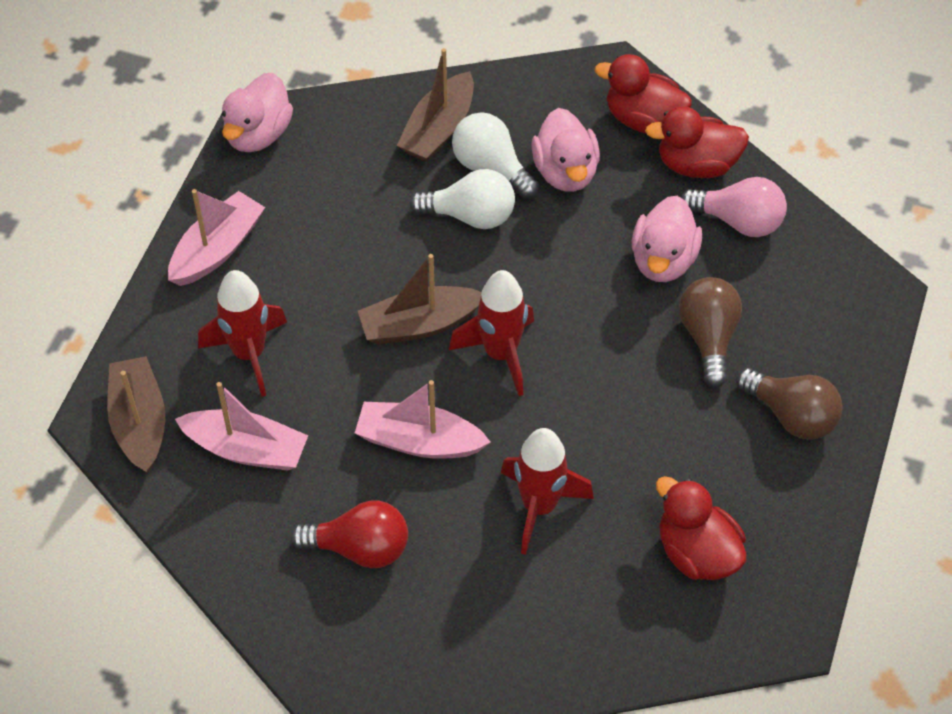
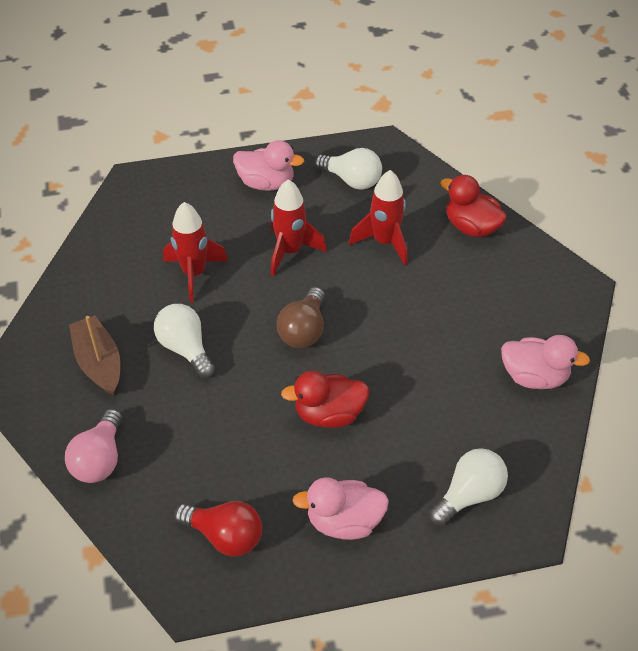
brown boat: [107,356,165,473] [358,254,482,345] [397,48,474,162] = 3 -> [69,315,120,395] = 1
brown light bulb: [679,277,742,388] [736,368,843,440] = 2 -> [277,287,325,348] = 1
pink boat: [168,189,265,286] [175,382,308,471] [355,380,490,459] = 3 -> none = 0
red duck: [595,54,692,133] [645,106,749,178] [656,476,746,580] = 3 -> [281,371,369,428] [440,175,507,237] = 2
white light bulb: [409,169,515,229] [452,112,539,199] = 2 -> [154,304,215,378] [315,148,382,190] [429,448,508,526] = 3

